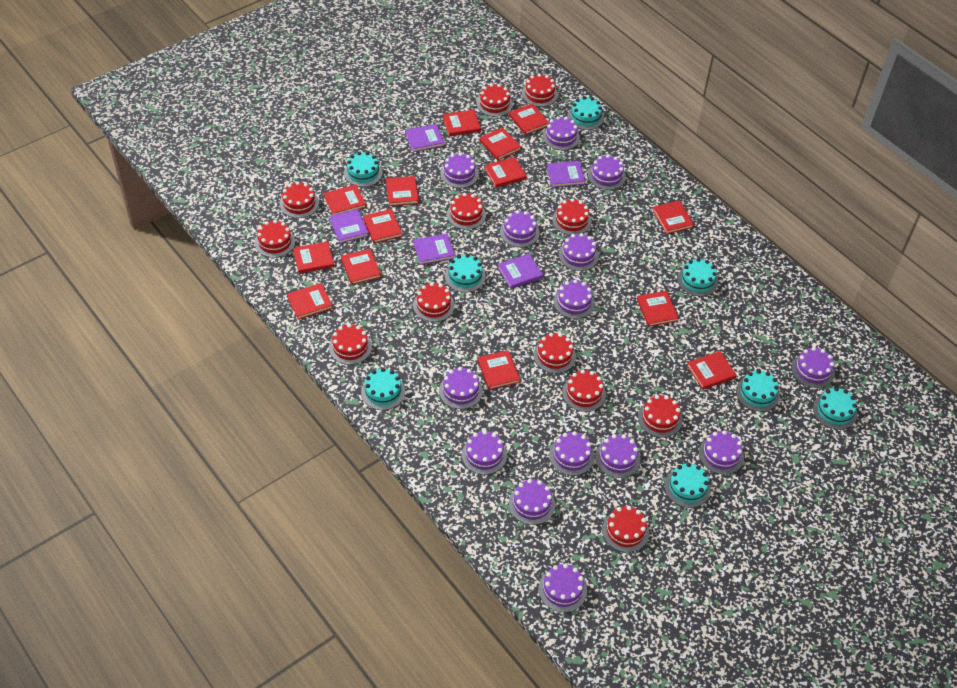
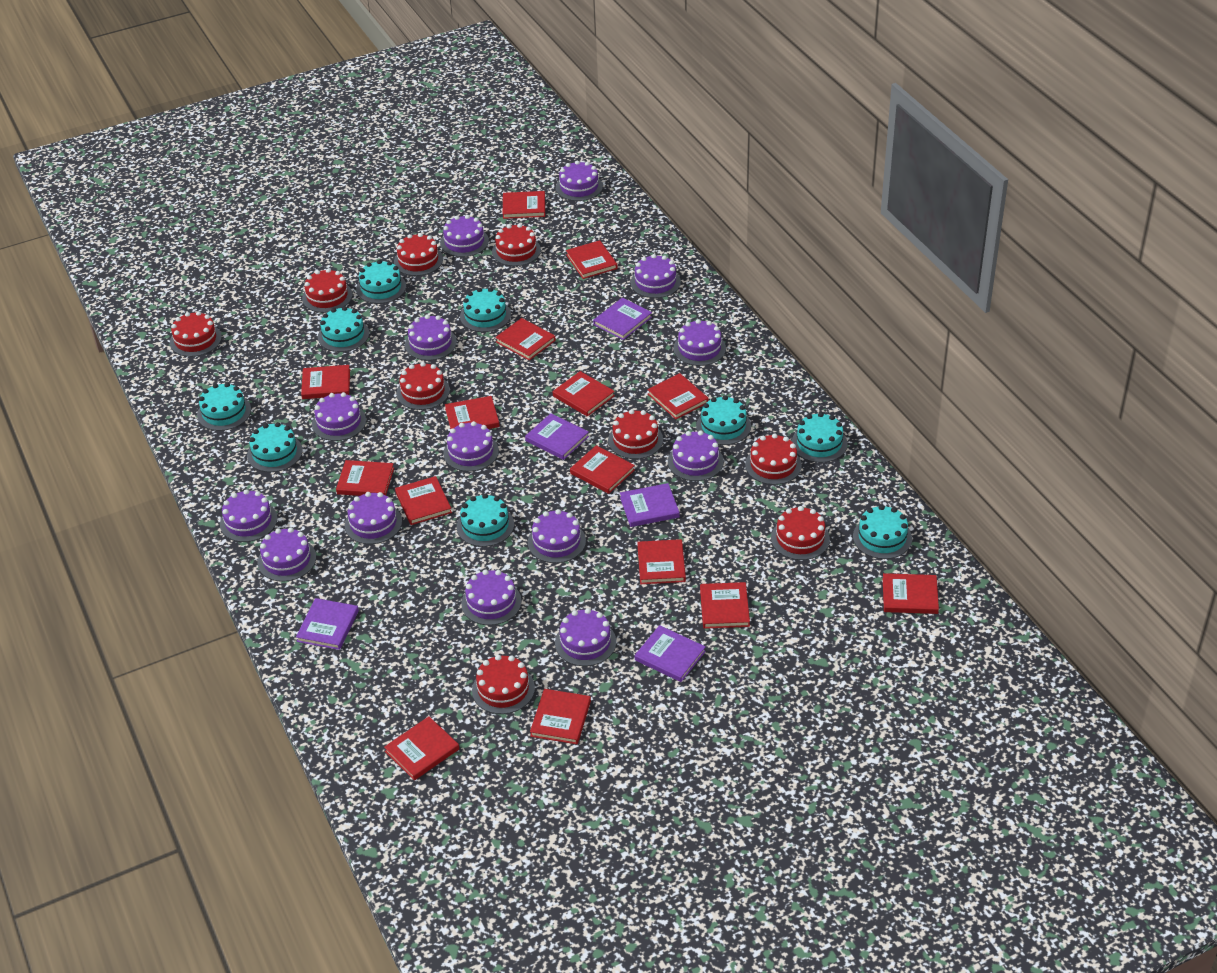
red book: [287,283,333,320] [293,241,334,274] [324,184,366,215] [341,249,381,285] [363,209,402,243] [386,176,419,206] [443,110,481,136] [477,350,521,390] [479,127,521,160] [484,157,527,188] [509,103,549,135] [637,291,679,327] [653,200,694,234] [687,351,737,390] = 14 -> [301,365,350,399] [336,460,394,496] [384,716,459,780] [395,476,452,525] [445,396,500,429] [495,318,556,360] [503,191,545,219] [530,689,591,744] [553,371,615,417] [566,240,618,279] [570,445,635,494] [637,539,686,584] [647,373,709,419] [700,582,750,629] [883,573,939,614] = 15
red cake: [255,220,295,258] [280,181,319,218] [329,324,372,365] [413,282,455,322] [447,193,486,230] [477,83,513,117] [522,74,558,107] [533,333,576,373] [552,198,592,235] [562,370,606,412] [602,506,649,552] [638,395,682,438] = 12 -> [170,311,222,357] [302,268,353,313] [394,233,443,276] [396,362,450,410] [472,655,535,714] [492,224,541,266] [608,409,663,459] [745,433,802,485] [771,506,830,560] = 9
turquoise cake: [344,152,382,187] [361,368,405,410] [445,254,486,292] [568,96,604,130] [665,463,711,508] [677,258,718,296] [736,370,780,412] [813,387,857,430] = 8 -> [197,382,251,431] [247,422,302,472] [318,306,369,352] [356,260,406,304] [457,493,514,547] [460,287,511,332] [696,395,751,445] [792,412,847,463] [853,505,912,559] = 9

